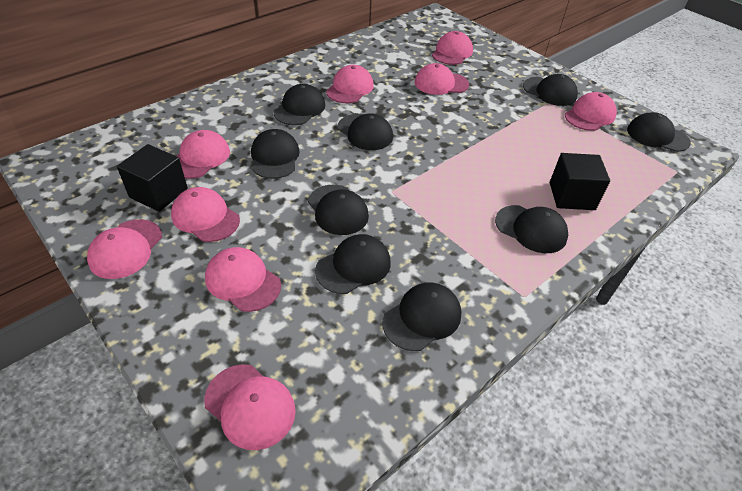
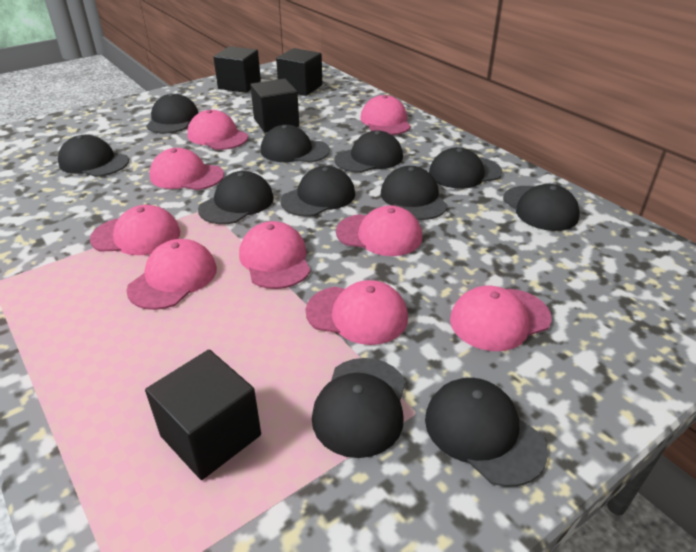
black cap: [251,129,300,179] [274,84,325,125] [308,185,369,235] [315,234,391,294] [338,113,393,150] [382,283,462,351] [495,205,568,253] [523,74,578,106] [627,112,691,152] = 9 -> [58,135,129,177] [146,93,198,133] [198,171,274,224] [261,125,330,163] [281,166,355,217] [312,358,406,458] [334,130,403,173] [381,166,448,220] [425,378,548,487] [429,147,502,189] [503,184,580,231] = 11
black cube: [117,144,188,212] [550,153,610,210] = 2 -> [145,349,261,480] [213,46,261,93] [250,78,299,133] [276,48,322,96] = 4

